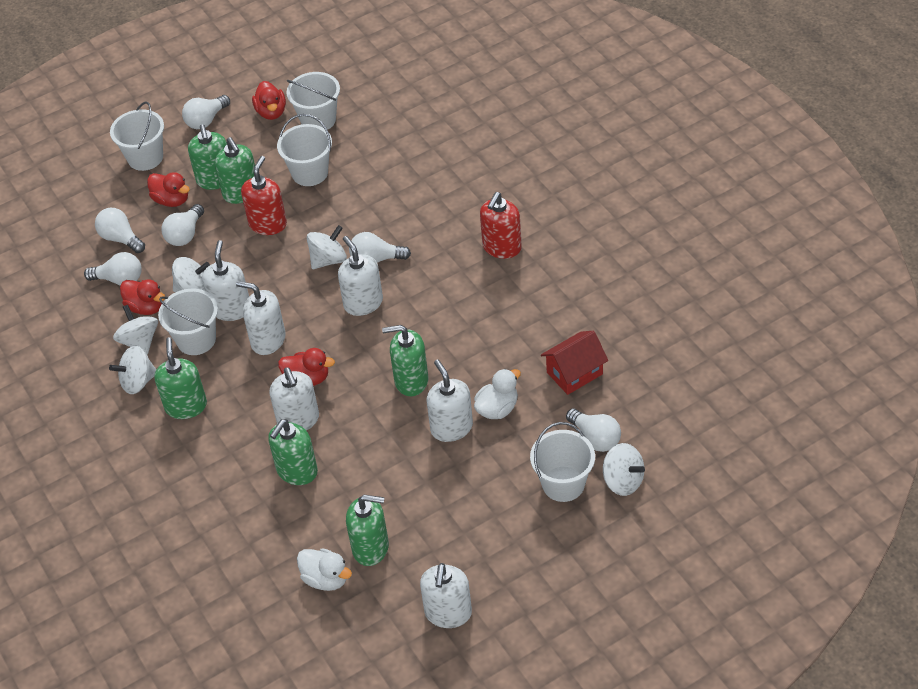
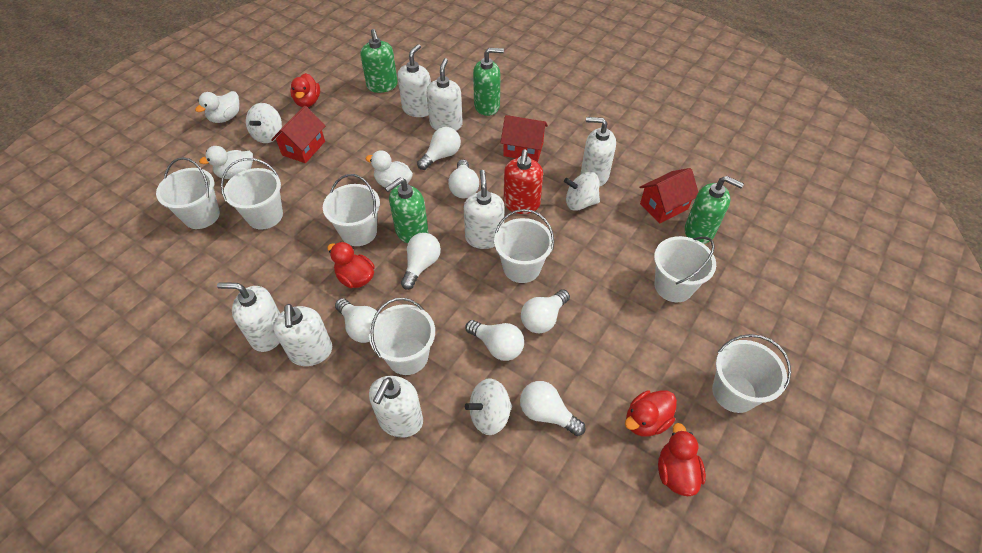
green soap dispenser: [154,337,207,419] [188,124,227,190] [215,137,255,204] [268,419,318,485] [346,495,389,566] [382,325,429,396] = 6 -> [360,29,398,93] [385,177,428,244] [473,48,504,116] [685,176,744,244] = 4
red house: [541,331,608,395] = 1 -> [271,106,325,163] [501,115,548,162] [639,168,698,223] = 3
red soap dispenser: [241,156,287,235] [480,192,522,259] = 2 -> [504,149,543,214] = 1
white bucket: [110,101,164,171] [158,289,218,355] [277,114,332,186] [286,72,340,130] [530,422,595,502] = 5 -> [156,157,220,229] [221,158,283,229] [323,174,380,246] [369,298,435,375] [494,209,554,283] [654,236,716,302] [712,334,791,413] = 7
white duck: [297,548,352,591] [474,369,521,419] = 2 -> [195,91,240,123] [199,146,253,179] [366,150,413,187] = 3
white light bulb: [84,252,142,286] [95,208,145,253] [161,204,204,246] [182,95,230,129] [349,232,411,263] [566,408,621,452] = 6 -> [335,298,379,343] [401,233,441,290] [417,127,461,170] [448,159,479,198] [466,320,524,361] [520,381,585,436] [521,289,570,333] = 7
white soap dispenser: [202,240,249,321] [236,281,286,355] [269,367,319,430] [338,236,383,316] [420,563,472,628] [427,360,473,442] = 6 -> [217,282,280,352] [273,304,332,366] [369,376,423,438] [397,44,431,117] [426,58,463,131] [464,170,505,249] [581,117,616,187] = 7
white spinning top: [109,346,157,394] [113,305,158,355] [172,257,210,292] [307,225,347,269] [603,443,645,496] = 5 -> [246,103,282,143] [465,379,512,435] [564,172,600,211] = 3

